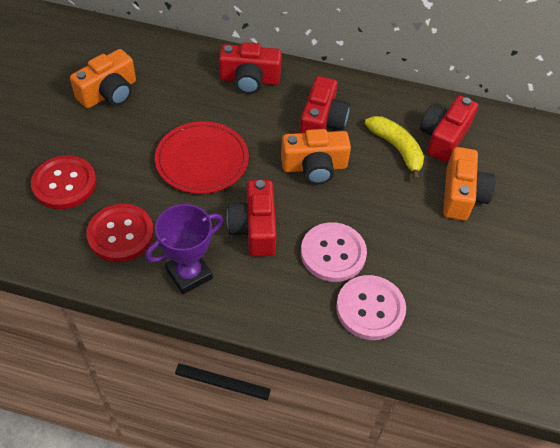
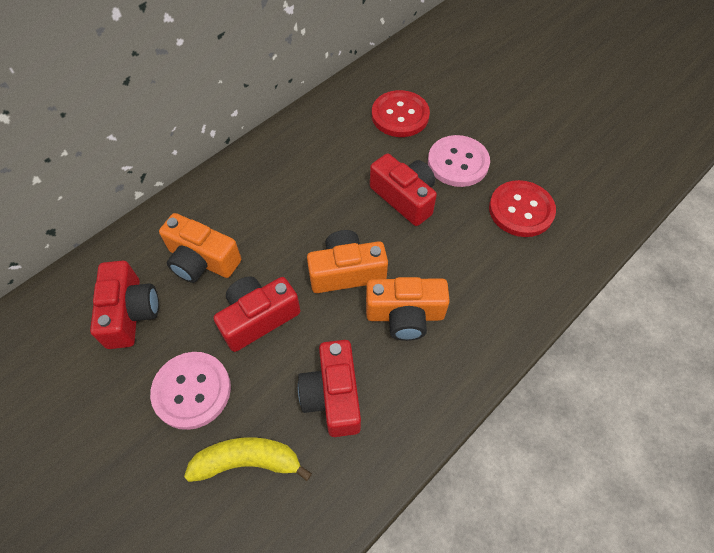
purple trophy: [145,204,223,294] = 1 -> none = 0
red plate: [155,121,249,194] = 1 -> none = 0

